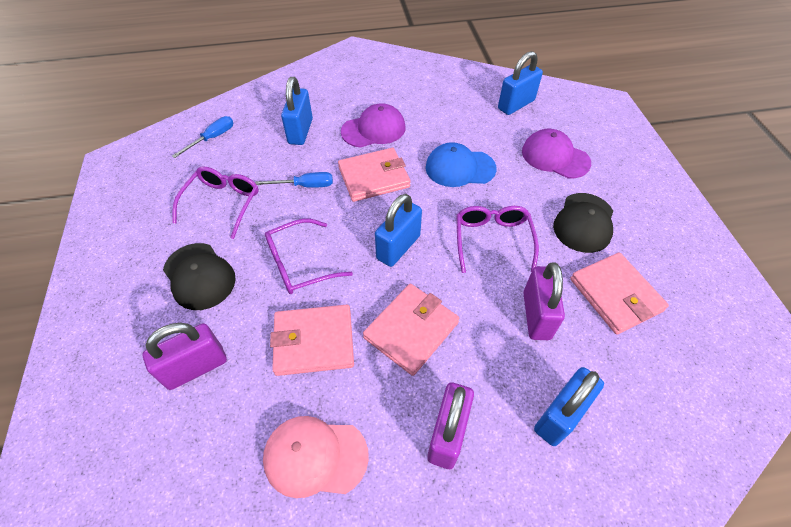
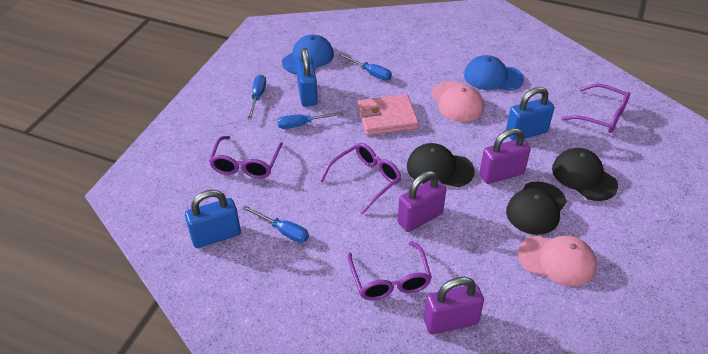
black cap: [163,243,236,310] [553,193,613,253] = 2 -> [407,143,475,187] [506,182,567,235] [552,148,618,201] = 3
blue cap: [426,142,497,187] = 1 -> [282,34,334,74] [464,55,524,91] = 2
blue padlock: [281,77,313,145] [375,194,422,267] [498,51,543,115] [534,367,604,446] = 4 -> [185,190,241,248] [296,48,318,107] [506,87,554,140] = 3
blue screwdriver: [172,116,233,158] [255,172,333,188] = 2 -> [242,206,309,243] [248,75,266,119] [277,112,344,129] [339,54,392,80] = 4
pink cap: [263,416,369,498] = 1 -> [431,81,484,122] [518,236,597,286] = 2
pink wallet: [270,305,354,376] [338,148,411,202] [363,284,459,376] [570,252,669,335] = 4 -> [357,94,419,135] = 1
purple cap: [341,104,405,148] [522,129,591,178] = 2 -> none = 0
purple glasses: [172,166,259,239] [265,219,353,294] [456,206,539,273] = 3 -> [209,136,283,179] [320,143,401,214] [348,241,432,300] [561,84,630,133] = 4

